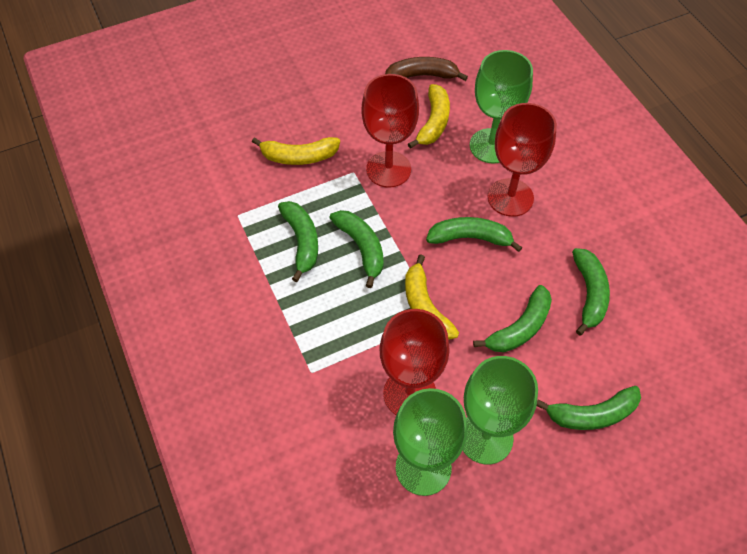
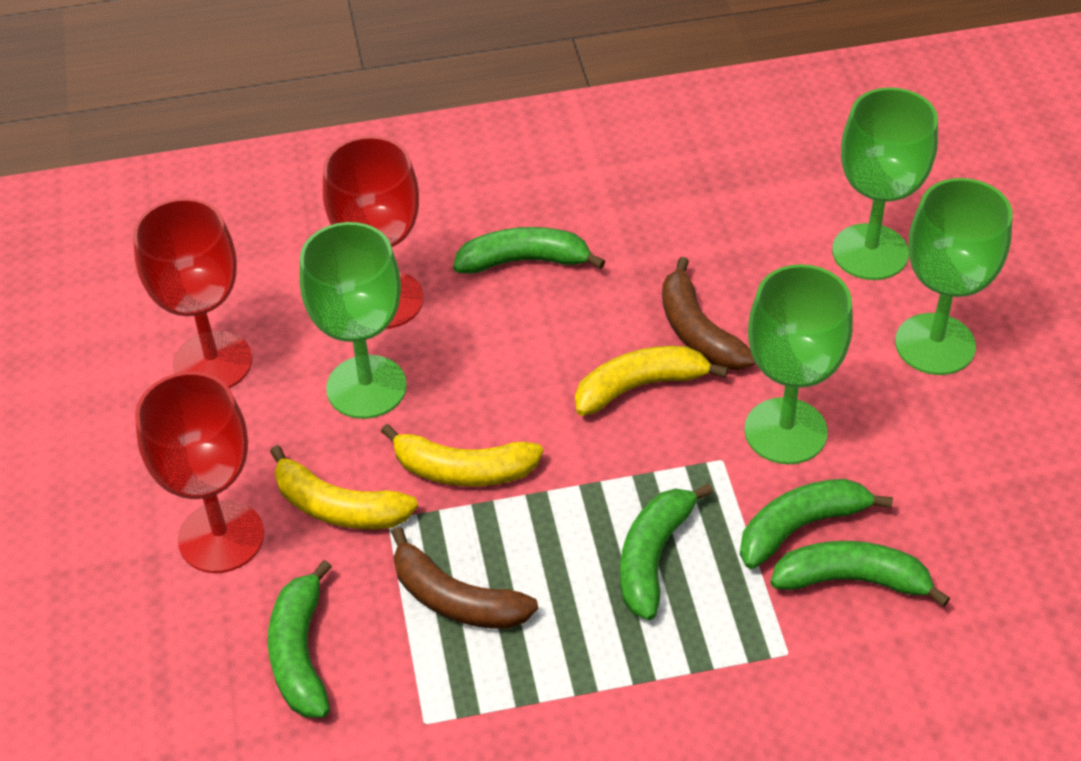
brown banana: [385,57,468,81] = 1 -> [391,527,538,629] [662,257,755,370] = 2
green banana: [278,201,318,282] [329,210,384,288] [426,217,523,252] [473,285,552,352] [537,386,641,430] [572,248,610,336] = 6 -> [268,560,332,717] [453,227,605,274] [620,483,713,620] [740,479,893,569] [770,541,950,607] = 5
green goblet: [393,388,467,496] [463,356,538,464] [470,50,533,164] = 3 -> [299,222,407,419] [744,264,853,464] [832,87,938,280] [895,178,1012,375] = 4

